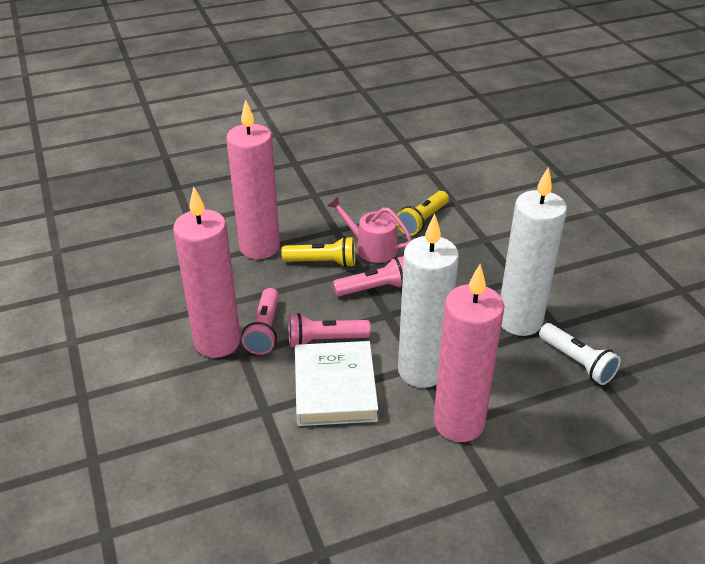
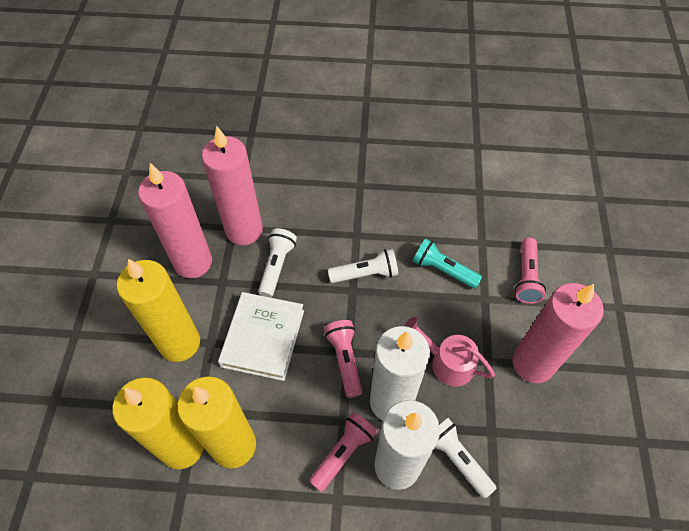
turquoise flashlight: none = 0 -> [413,238,482,289] = 1
white flashlight: [539,323,621,385] = 1 -> [258,228,297,297] [328,249,398,283] [435,418,497,499] = 3
yellow candle: none = 0 -> [112,378,204,469] [117,259,200,362] [177,376,256,468] = 3
yellow flashlight: [281,236,356,267] [397,191,449,236] = 2 -> none = 0

